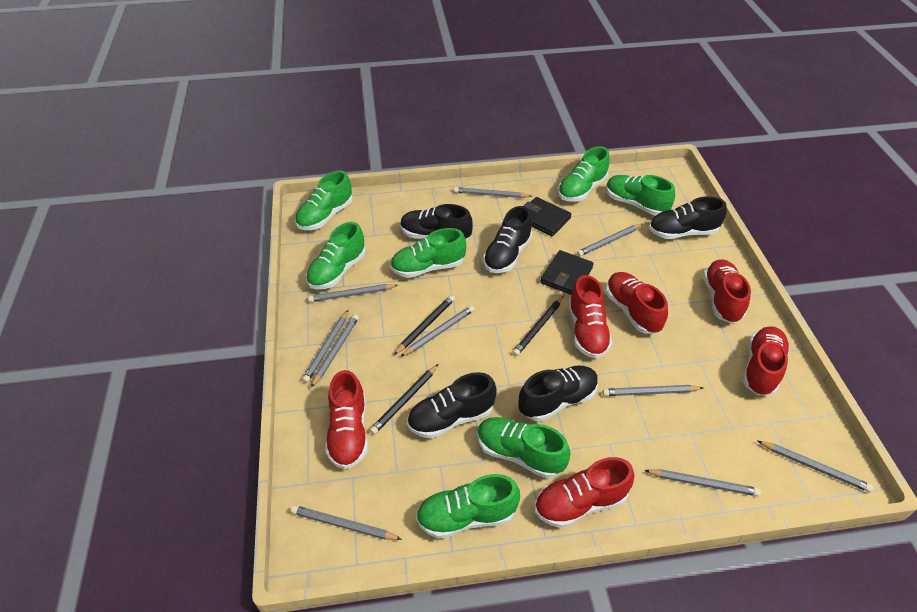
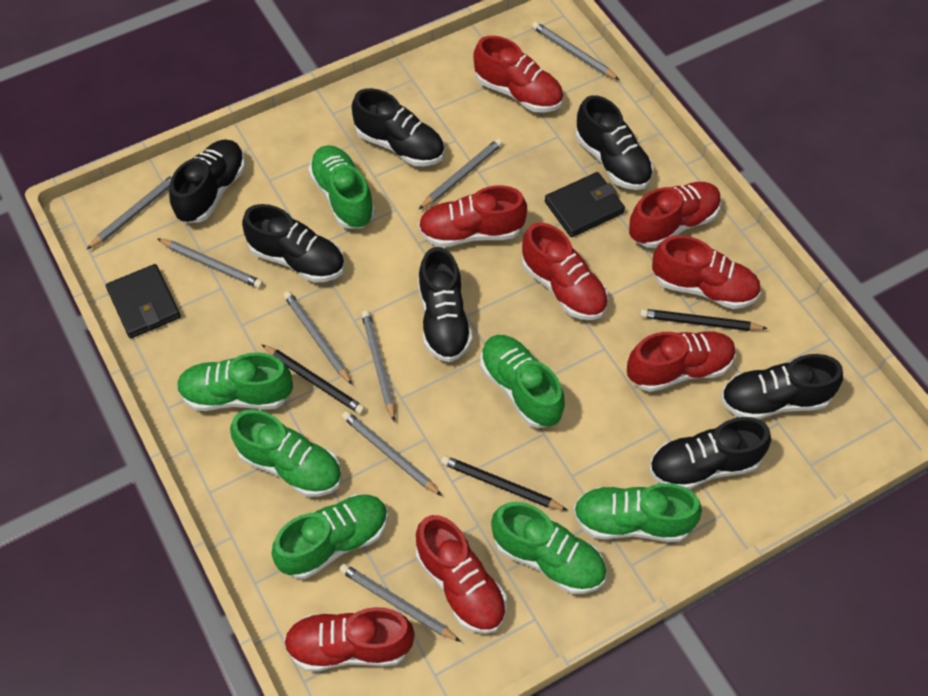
black shoe: [401,204,473,240] [407,372,497,438] [483,206,532,273] [519,366,598,421] [649,196,727,239] = 5 -> [169,140,246,223] [242,204,345,283] [352,88,444,166] [418,247,472,362] [576,95,653,190] [649,417,771,489] [721,354,843,419] = 7
grey pencil: [291,505,402,540] [302,310,348,383] [308,284,398,302] [311,314,359,388] [400,305,474,357] [454,187,532,198] [577,224,643,256] [602,385,703,396] [644,469,761,496] [758,441,873,493] = 10 -> [86,173,174,250] [157,238,263,289] [283,291,352,385] [339,563,461,642] [342,411,442,496] [361,310,395,422] [418,138,503,210] [532,21,619,80] = 8
red shoe: [325,370,368,469] [535,457,634,528] [568,275,612,358] [606,272,668,334] [703,259,751,324] [743,326,790,395] = 6 -> [284,607,415,671] [416,515,507,634] [418,186,527,247] [473,36,563,113] [522,222,608,320] [627,331,736,392] [629,182,721,248] [652,235,761,309] = 8

